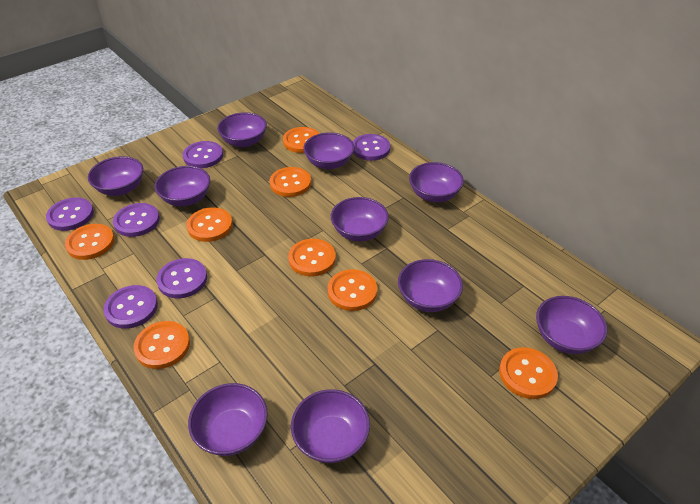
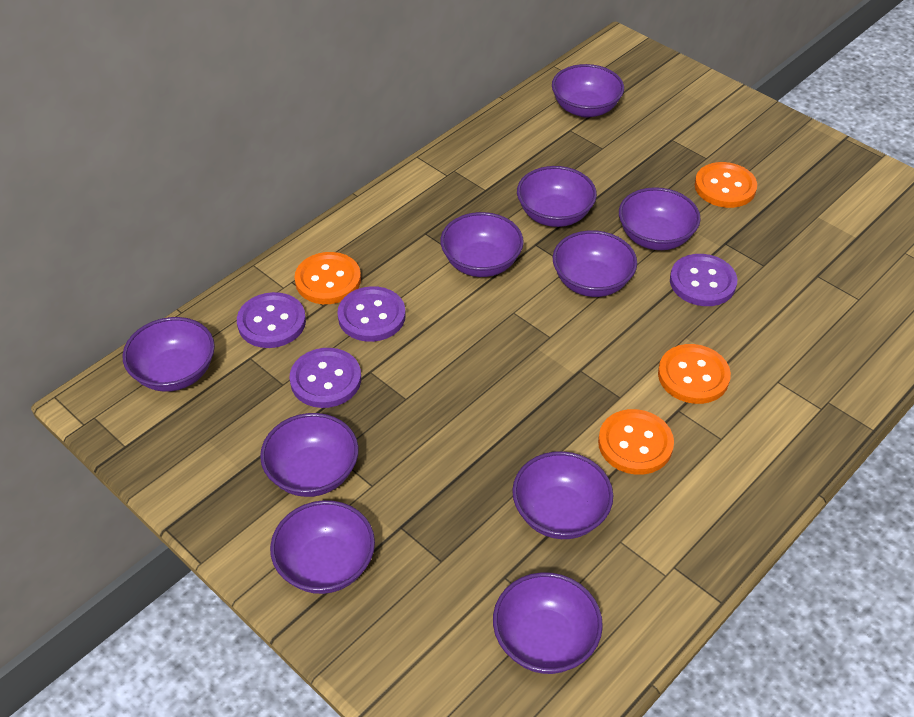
orange button: [65,224,115,260] [134,321,190,369] [186,207,233,242] [270,167,311,197] [283,127,320,153] [288,239,336,277] [328,269,377,311] [499,347,558,399] = 8 -> [295,252,361,304] [598,409,674,475] [658,344,731,404] [695,162,757,208] = 4
purple button: [46,198,94,231] [104,285,158,329] [113,203,160,237] [156,258,207,298] [183,141,223,168] [353,134,390,161] = 6 -> [237,292,306,348] [290,348,361,408] [337,286,406,342] [670,254,737,306] = 4

